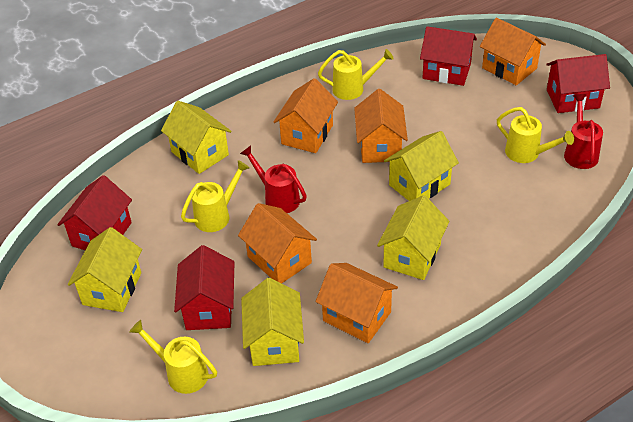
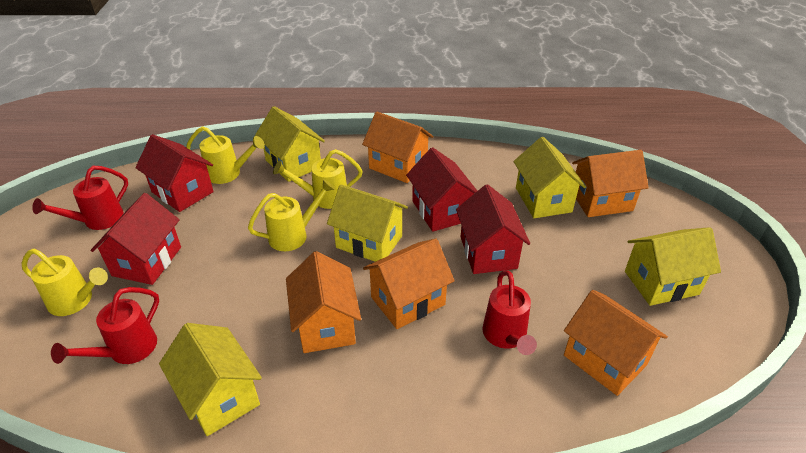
red watering can: [240,146,307,213] [564,94,603,169] = 2 -> [32,166,128,230] [51,287,159,364] [482,270,537,355] = 3

